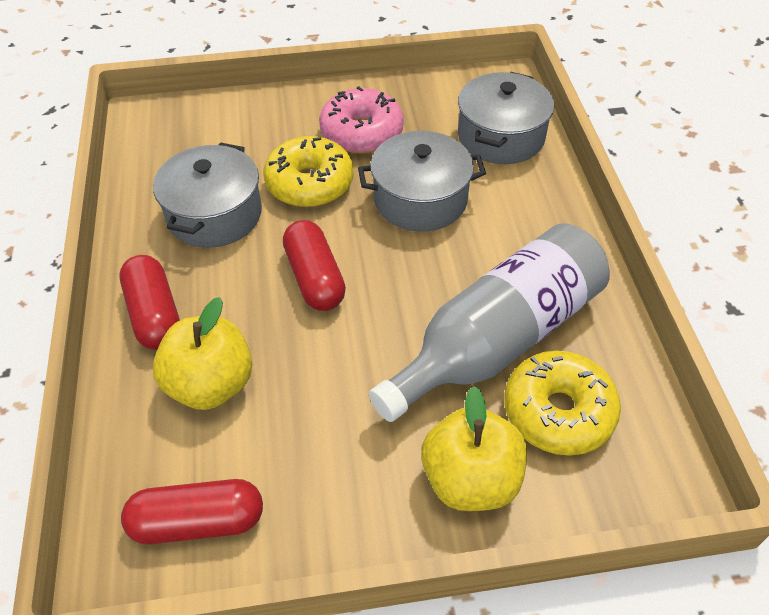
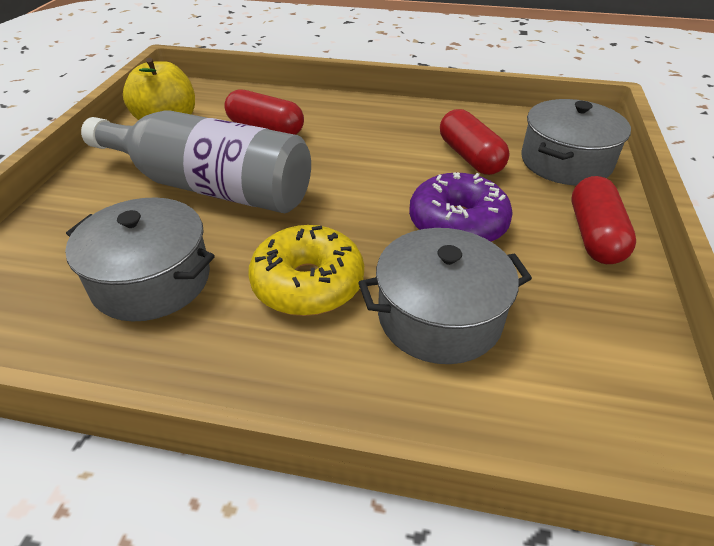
pink donut: [319,86,404,154] = 1 -> none = 0
purple donut: none = 0 -> [409,172,513,242] = 1
yellow apple: [153,297,252,410] [421,386,527,511] = 2 -> [123,57,195,120] = 1
yellow donut: [264,136,354,207] [504,351,621,456] = 2 -> [248,225,364,316] = 1

